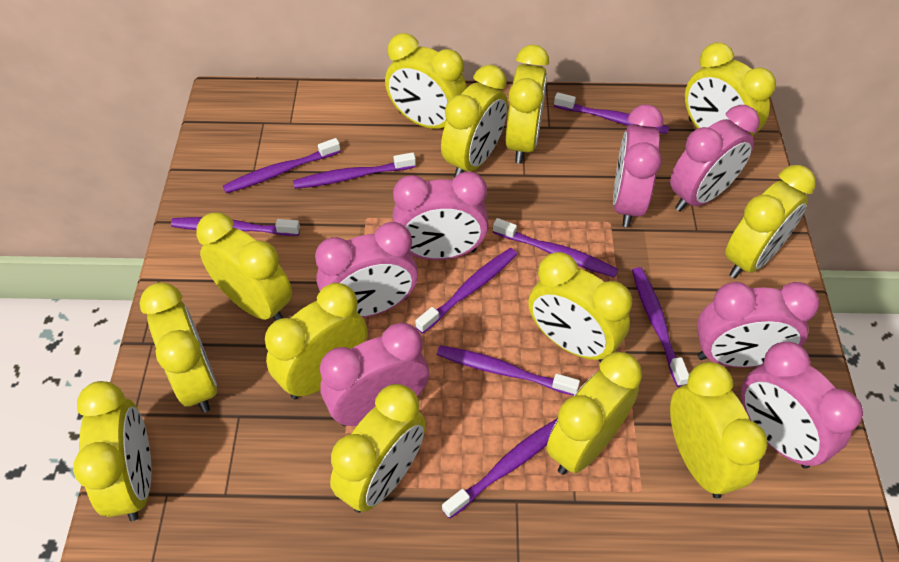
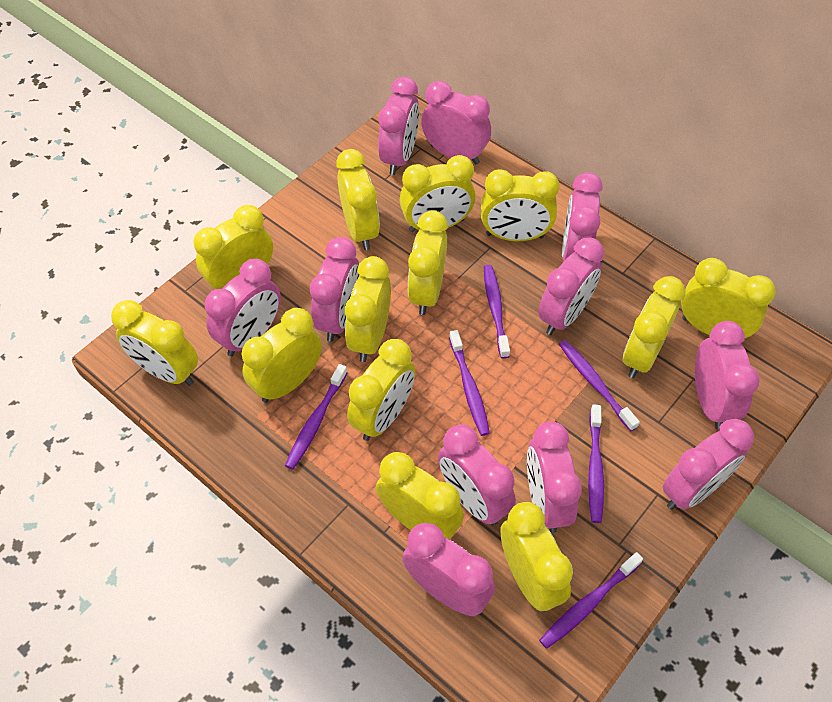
pink clock: [315,222,418,318] [320,323,429,426] [392,171,489,260] [613,104,663,227] [670,105,760,212] [697,282,819,368] [741,342,863,469] = 7 -> [205,259,281,356] [310,237,360,342] [378,77,419,175] [402,523,495,616] [421,81,491,165] [438,424,516,525] [527,421,582,533] [538,237,604,335] [562,172,603,262] [663,419,754,510] [695,321,760,430] = 11
purple toothbrush: [171,217,300,236] [223,138,341,193] [293,152,416,189] [415,248,517,334] [437,345,580,396] [442,418,558,519] [493,218,618,277] [554,92,669,134] [632,267,689,387] = 9 -> [285,364,348,470] [449,330,490,436] [484,265,510,359] [539,552,643,649] [559,340,640,431] [588,405,604,523] = 6

